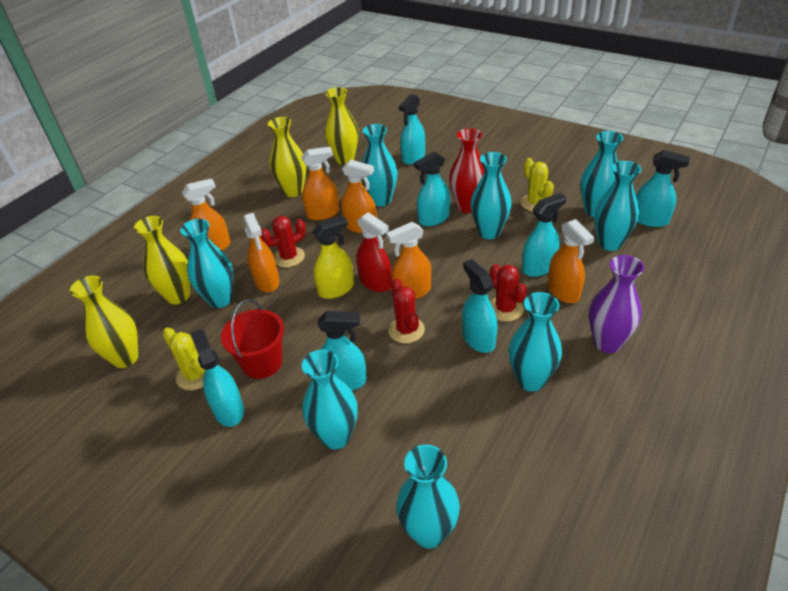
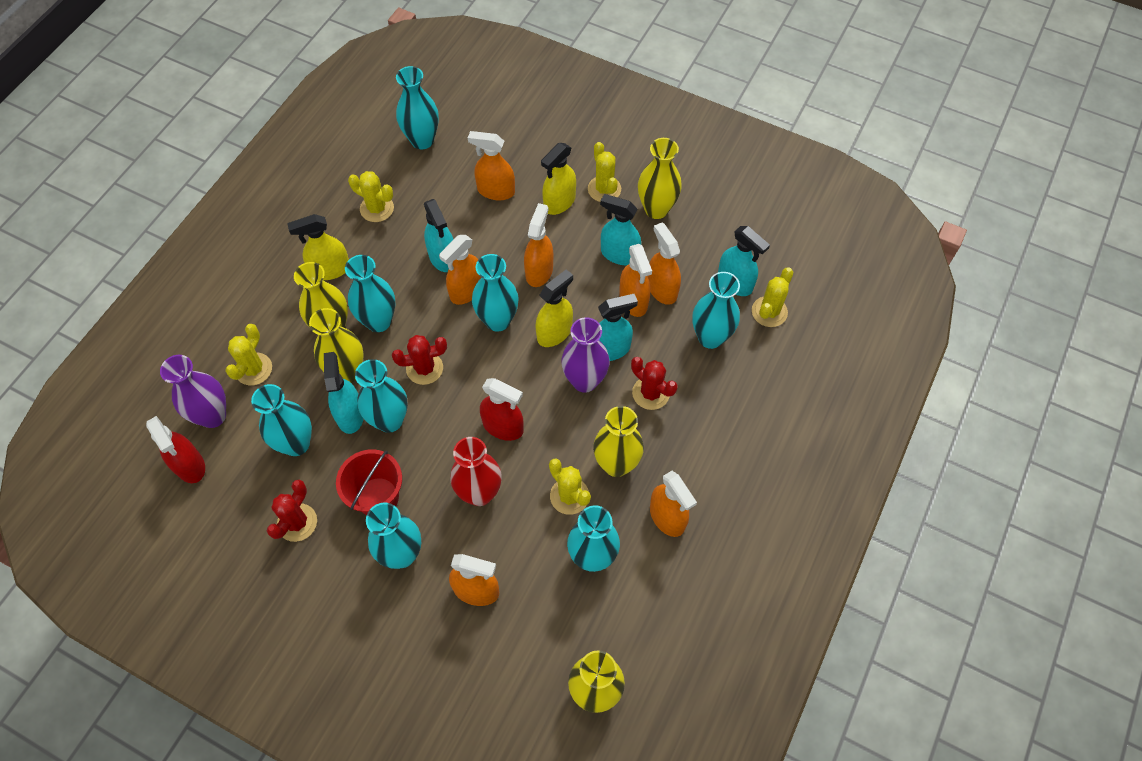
orange spray bottle: [182,178,231,251] [244,213,280,292] [301,147,339,220] [341,160,377,233] [386,222,431,300] [548,219,594,303] = 6 -> [439,235,481,305] [449,554,499,606] [468,131,515,200] [524,203,553,287] [619,244,652,317] [648,222,681,305] [650,471,697,537] = 7
purple vase: [589,255,644,353] = 1 -> [160,355,226,428] [561,317,610,393] = 2
red spray bottle: [356,212,392,292] = 1 -> [146,416,205,483] [480,378,524,441] = 2
turquoise spray bottle: [191,329,244,427] [318,311,367,391] [399,94,425,165] [414,151,450,226] [462,259,497,353] [522,193,567,277] [636,150,690,227] = 7 -> [324,352,363,434] [424,199,454,272] [598,294,638,361] [600,194,641,265] [718,226,770,296] = 5
yellow cactus: [163,328,205,390] [520,158,554,212] = 2 -> [225,324,272,386] [348,171,394,222] [549,459,591,515] [588,142,621,202] [752,267,793,327] = 5
yellow spray bottle: [312,216,354,299] = 1 -> [287,214,349,280] [536,269,573,347] [541,143,576,215] = 3
yellow vase: [70,276,138,368] [134,216,190,304] [268,117,306,197] [325,87,359,165] = 4 -> [294,262,348,328] [309,308,364,383] [568,650,625,713] [593,406,644,477] [638,138,682,219] = 5

